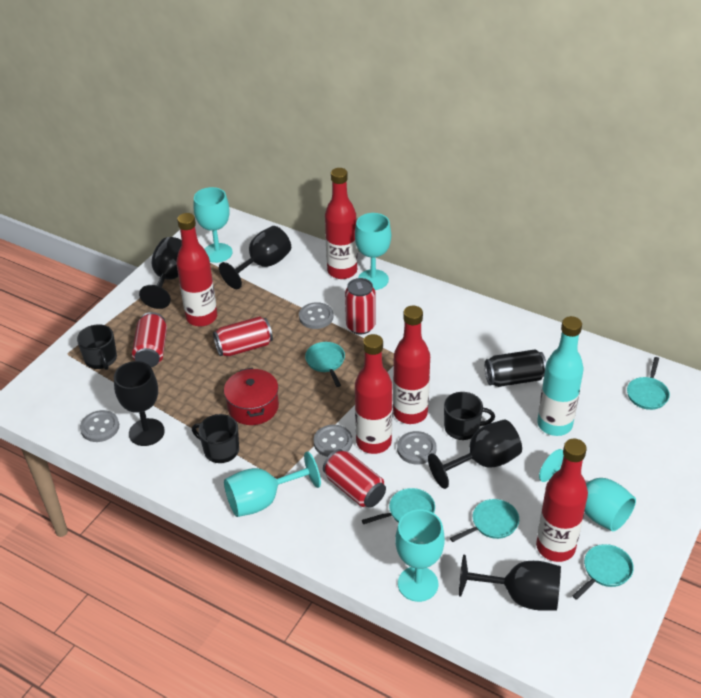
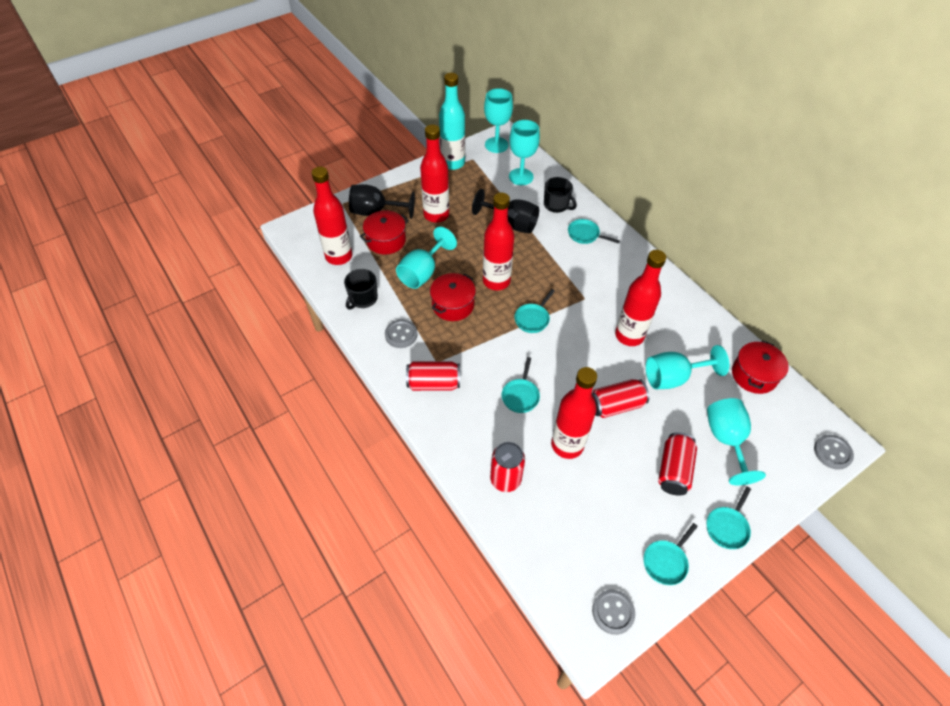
black can: [485,349,546,387] = 1 -> none = 0
black goblet: [114,361,165,446] [139,237,182,309] [219,226,291,289] [428,419,522,489] [459,555,561,611] = 5 -> [349,184,415,219] [472,189,539,233] = 2
black mug: [77,324,117,370] [192,414,239,463] [444,392,495,440] = 3 -> [344,269,378,309] [544,177,577,213] = 2
grey button: [80,410,119,442] [299,302,334,329] [314,425,353,457] [397,431,437,464] = 4 -> [385,320,418,348] [592,590,635,635] [814,435,854,470] = 3
red pot: [224,368,279,425] = 1 -> [360,210,409,255] [430,273,476,321] [732,340,789,394] = 3

